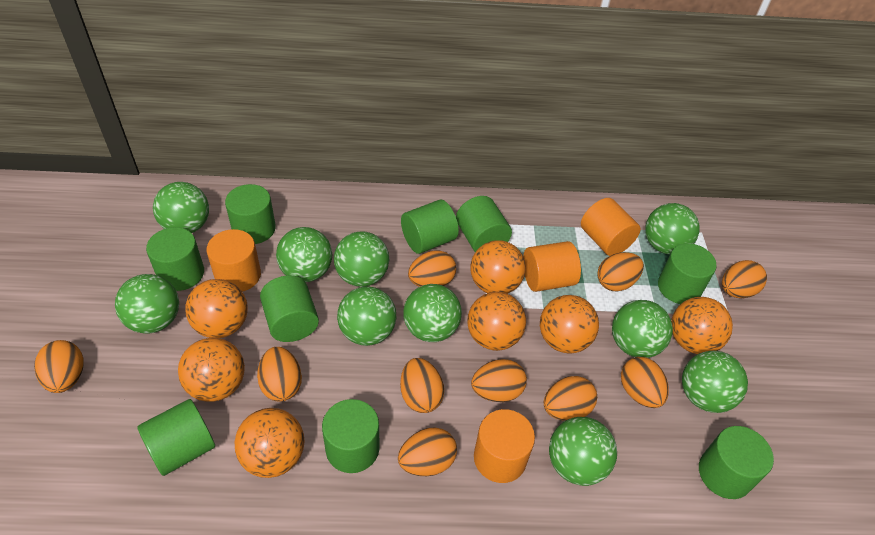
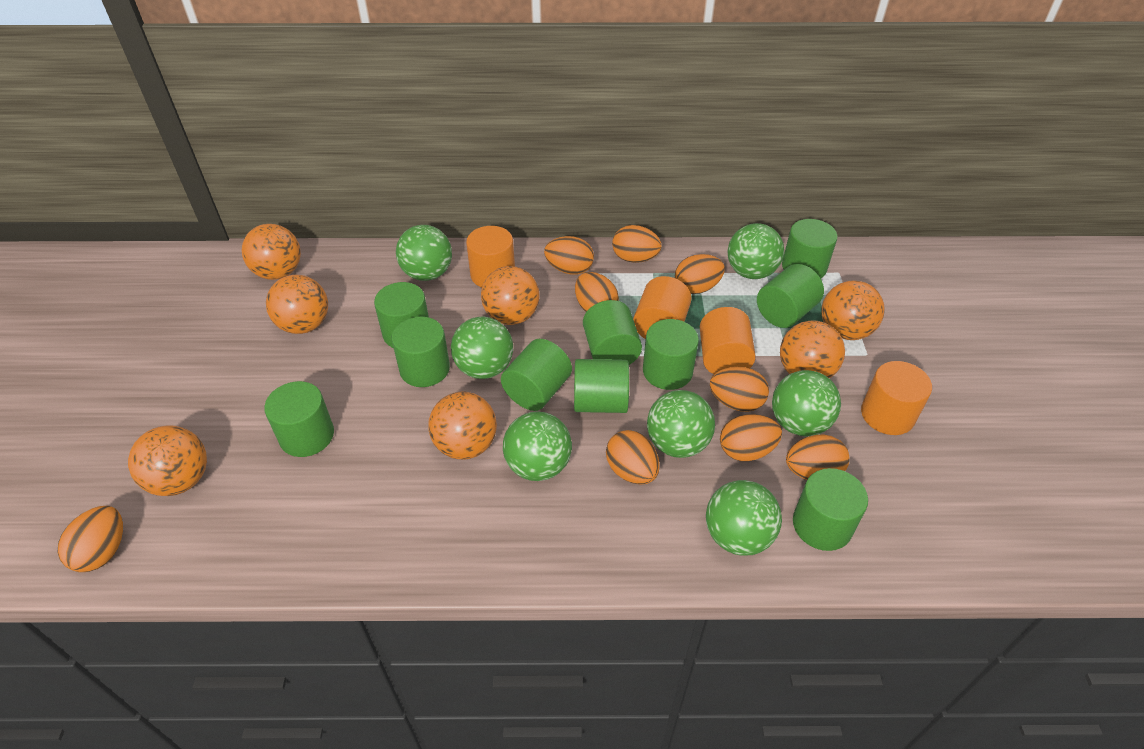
green ball: [115,274,179,334] [153,182,209,233] [276,227,332,282] [334,231,389,287] [337,286,397,346] [403,284,462,342] [549,417,617,486] [612,300,673,358] [645,203,700,254] [682,351,748,413] = 10 -> [396,225,452,281] [451,317,513,379] [503,411,572,481] [647,390,715,458] [706,480,782,556] [727,223,784,279] [772,370,841,437] = 7
green cylinder: [137,399,215,476] [146,227,204,291] [225,184,276,244] [260,275,319,342] [322,399,380,473] [401,200,459,254] [456,196,512,252] [658,243,717,304] [699,426,774,499] = 9 -> [264,381,334,457] [374,282,429,348] [391,317,450,387] [501,339,572,411] [574,359,629,413] [583,300,642,365] [643,319,699,390] [757,264,824,328] [782,219,837,279] [793,468,868,551] = 10
orange egg: [34,340,83,393] [257,347,302,401] [398,428,457,476] [400,358,444,413] [408,251,456,287] [471,359,527,402] [544,376,597,421] [597,252,644,291] [621,357,669,408] [722,260,767,298] = 10 -> [58,506,123,572] [544,236,594,275] [575,272,619,312] [606,430,660,484] [612,225,662,263] [675,254,725,294] [710,367,769,412] [720,414,782,461] [786,434,850,480] = 9

